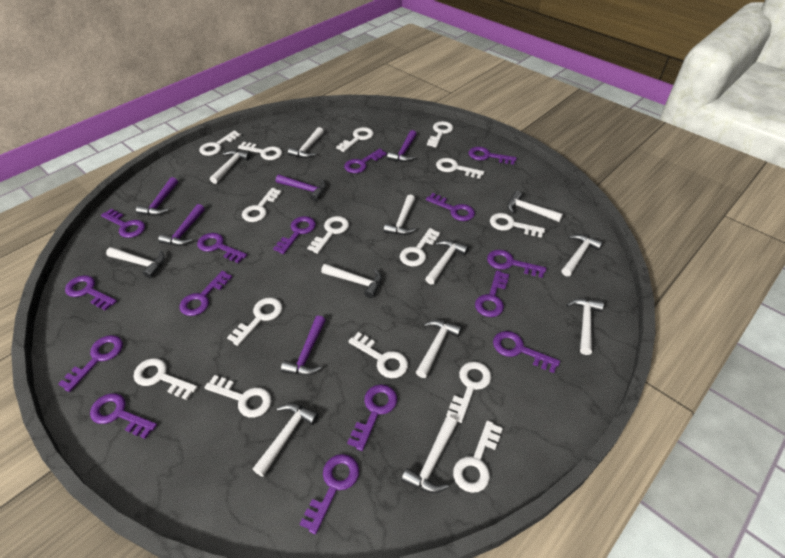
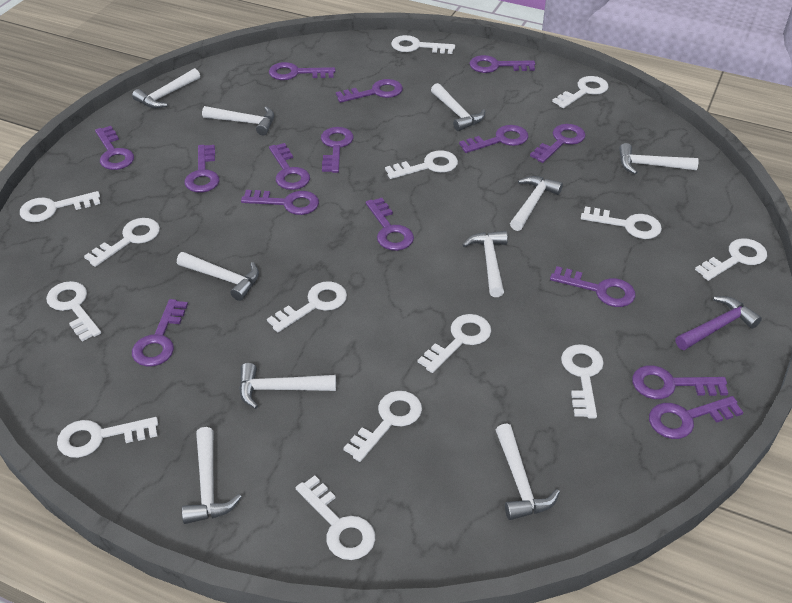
purple hammer: [136,177,178,216] [158,204,205,246] [276,175,326,201] [281,315,326,375] [387,130,417,162] = 5 -> [676,296,762,350] = 1
white hammer: [106,247,165,278] [210,150,251,184] [253,403,319,477] [288,127,324,158] [321,264,382,298] [384,195,416,235] [401,416,457,493] [416,320,462,378] [425,240,469,284] [507,191,563,222] [562,234,603,276] [566,298,604,355] = 12 -> [132,68,200,108] [177,252,259,301] [182,427,242,524] [202,106,274,135] [239,363,336,409] [431,83,485,131] [463,231,508,297] [496,423,560,520] [510,176,563,231] [619,143,699,175] = 10
white key: [133,358,197,400] [199,130,241,156] [204,375,271,418] [227,298,282,346] [238,142,282,160] [242,188,282,222] [307,216,349,254] [336,127,374,152] [348,332,408,378] [400,228,440,266] [427,121,453,148] [436,158,484,179] [446,361,491,423] [453,420,503,493] [490,213,545,238] = 15 -> [20,191,100,222] [46,281,101,341] [57,417,158,458] [84,218,160,267] [267,281,347,332] [296,476,375,560] [343,391,422,462] [385,150,458,179] [391,35,455,54] [418,314,491,373] [552,76,608,108] [561,344,604,418] [581,206,662,239] [695,238,767,281] = 14

